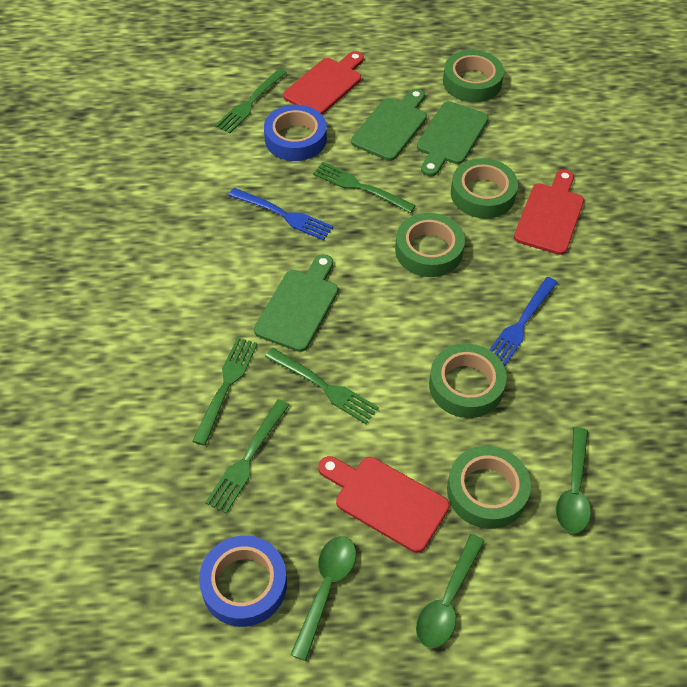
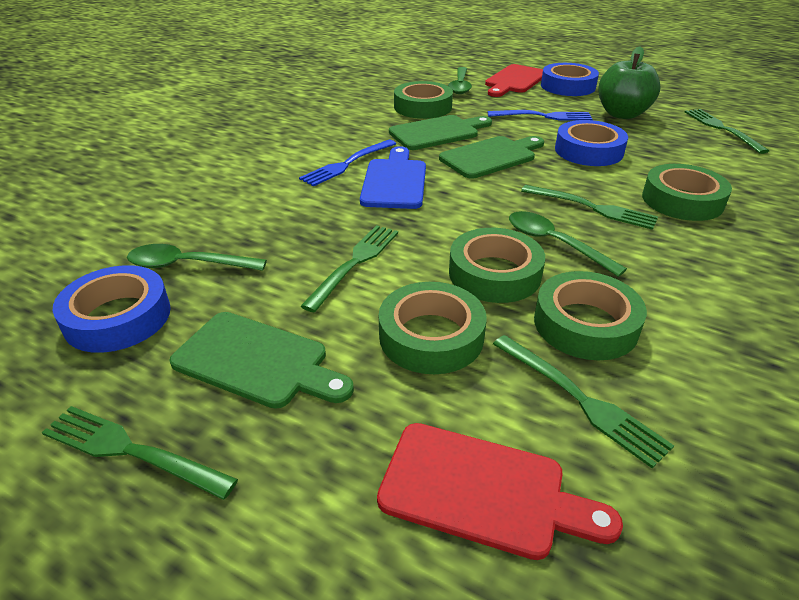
blue cutting board: none = 0 -> [360,146,426,209] = 1
blue tape: [199,535,287,627] [264,105,327,161] = 2 -> [53,265,171,353] [541,63,599,96] [555,120,628,166] = 3
green apple: none = 0 -> [598,46,661,119] = 1
red cutting board: [283,51,364,115] [318,456,450,553] [514,169,584,255] = 3 -> [377,423,623,560] [485,64,543,97] = 2

